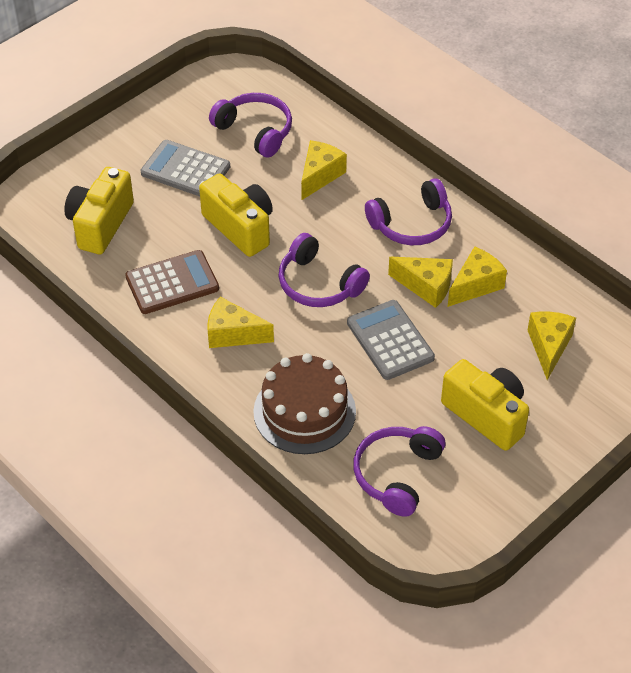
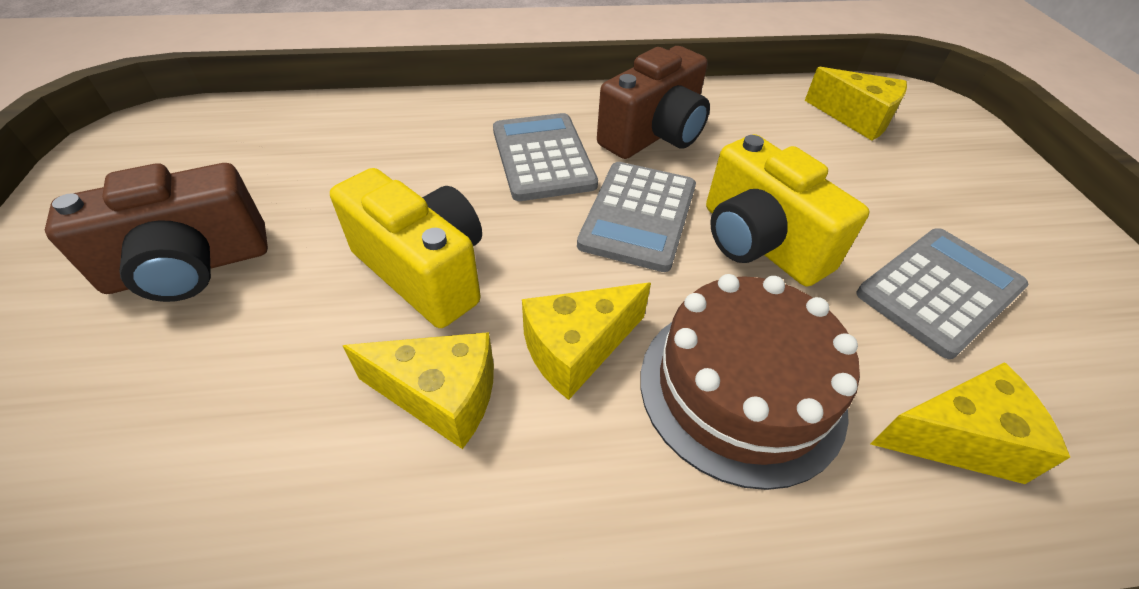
brown calculator: [125,250,219,314] = 1 -> none = 0
brown camera: none = 0 -> [45,163,268,302] [597,46,710,159] = 2
grey calculator: [141,140,230,197] [347,300,435,380] = 2 -> [493,113,598,201] [577,162,696,272] [856,228,1029,359] = 3
purple headphones: [209,93,292,157] [278,233,370,307] [353,426,446,517] [365,178,452,245] = 4 -> none = 0
yellow camera: [64,167,134,255] [199,173,273,257] [441,359,529,451] = 3 -> [330,168,482,328] [706,134,869,287] = 2
yellow cheese: [208,297,274,348] [301,140,347,200] [388,257,453,308] [448,246,507,307] [528,312,576,380] = 5 -> [343,332,494,449] [522,282,651,400] [805,67,907,141] [871,362,1070,484] = 4

